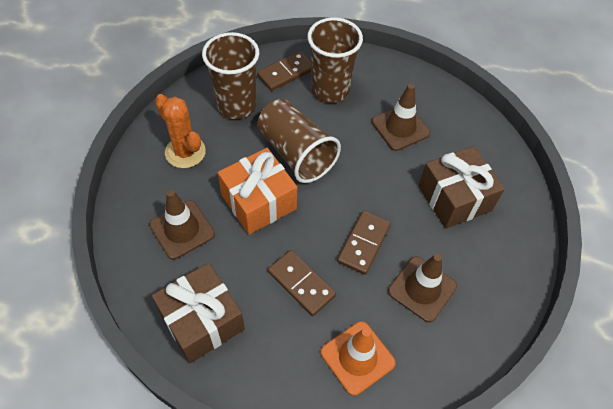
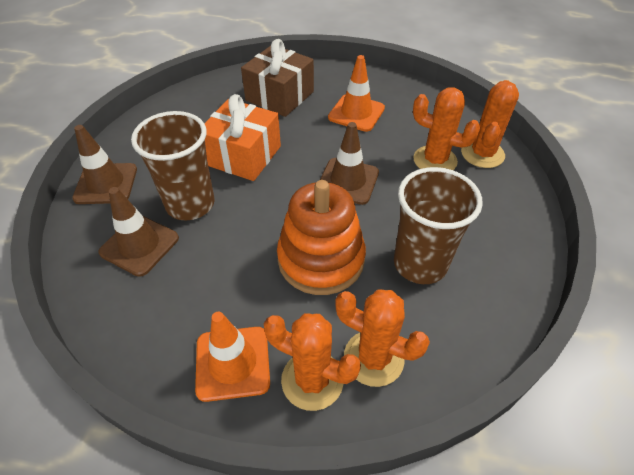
brown cup: [202,32,259,119] [257,99,341,183] [307,17,363,103] = 3 -> [131,111,214,220] [394,167,483,284] = 2
brown domino: [257,51,311,91] [268,250,336,316] [337,211,391,275] = 3 -> none = 0
brown gift: [152,263,245,363] [418,146,505,229] = 2 -> [241,39,314,117] = 1
orange cactus: [155,94,206,168] = 1 -> [264,313,361,411] [335,290,430,387] [413,87,480,170] [461,80,519,168] = 4
orange stacking toy: none = 0 -> [277,180,366,295] = 1
orange traffic cone: [321,321,396,396] = 1 -> [195,312,270,402] [328,55,385,132] = 2

